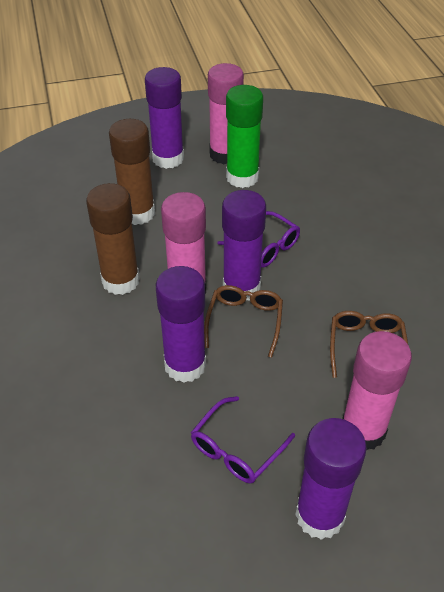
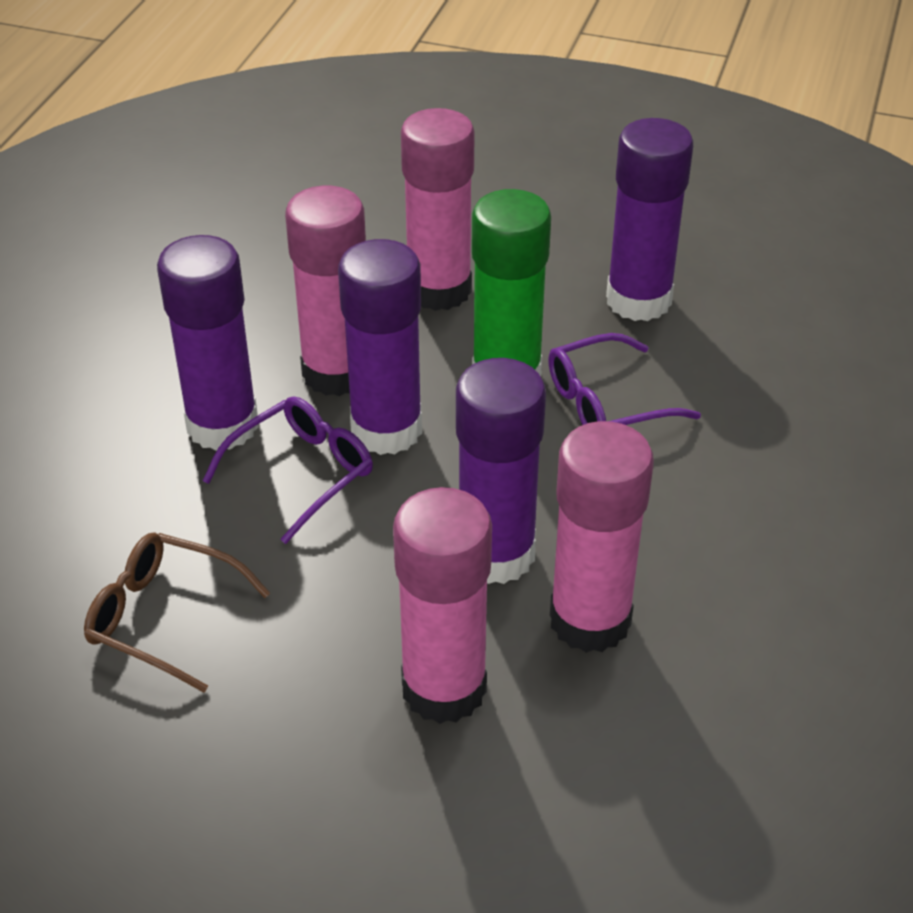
brown glasses: [204,285,283,358] [330,311,408,378] = 2 -> [84,533,270,693] = 1
brown glue stick: [86,183,140,295] [109,119,155,225] = 2 -> none = 0
pink glue stick: [161,192,207,294] [208,63,244,164] [342,331,412,450] = 3 -> [285,186,366,396] [393,487,492,724] [401,108,475,311] [550,421,654,653] = 4

